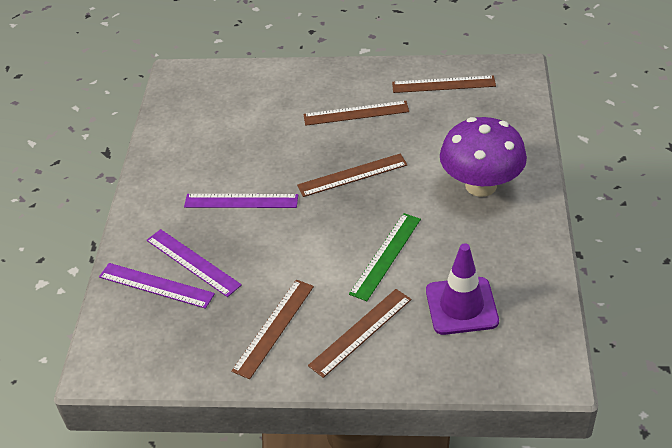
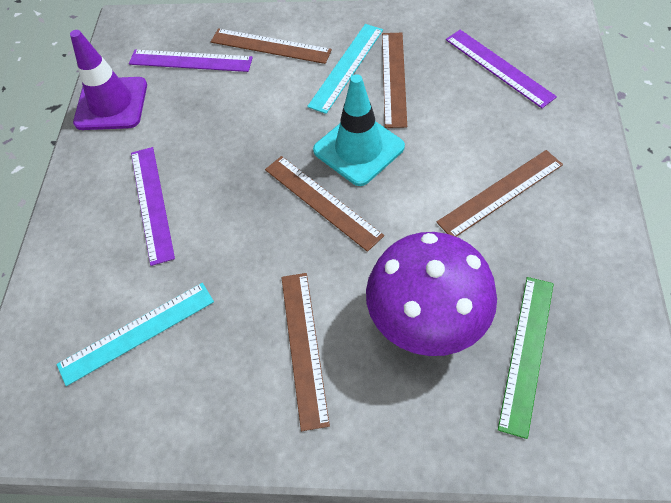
turquoise ruler: none = 0 -> [57,283,214,386] [307,24,383,114] = 2
turquoise traffic cone: none = 0 -> [313,74,405,186] = 1

